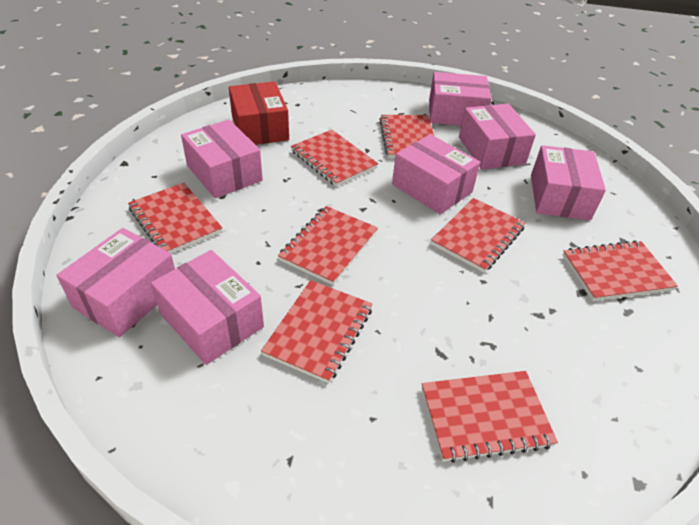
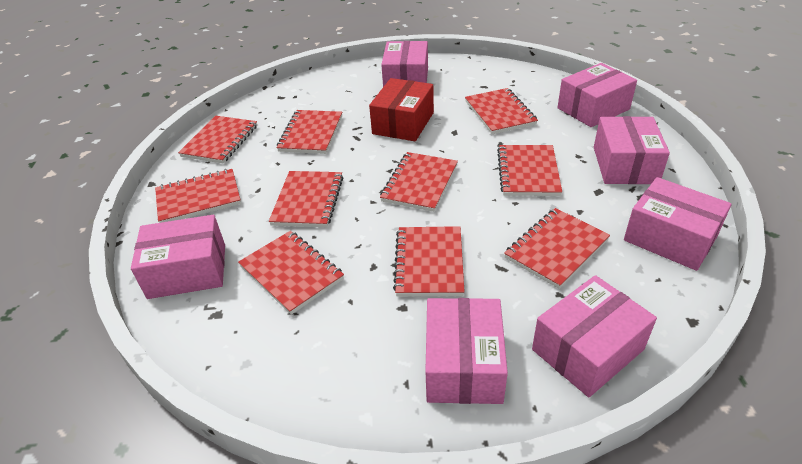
red notebook: [128,183,222,254] [261,280,373,383] [278,206,378,285] [291,130,378,187] [379,115,434,158] [422,371,558,463] [431,198,525,272] [563,240,678,301] = 8 -> [155,169,241,223] [178,116,257,164] [238,231,344,315] [269,171,343,227] [277,110,342,154] [380,152,458,212] [393,226,465,297] [465,88,538,134] [497,145,562,196] [504,208,610,289] = 10

